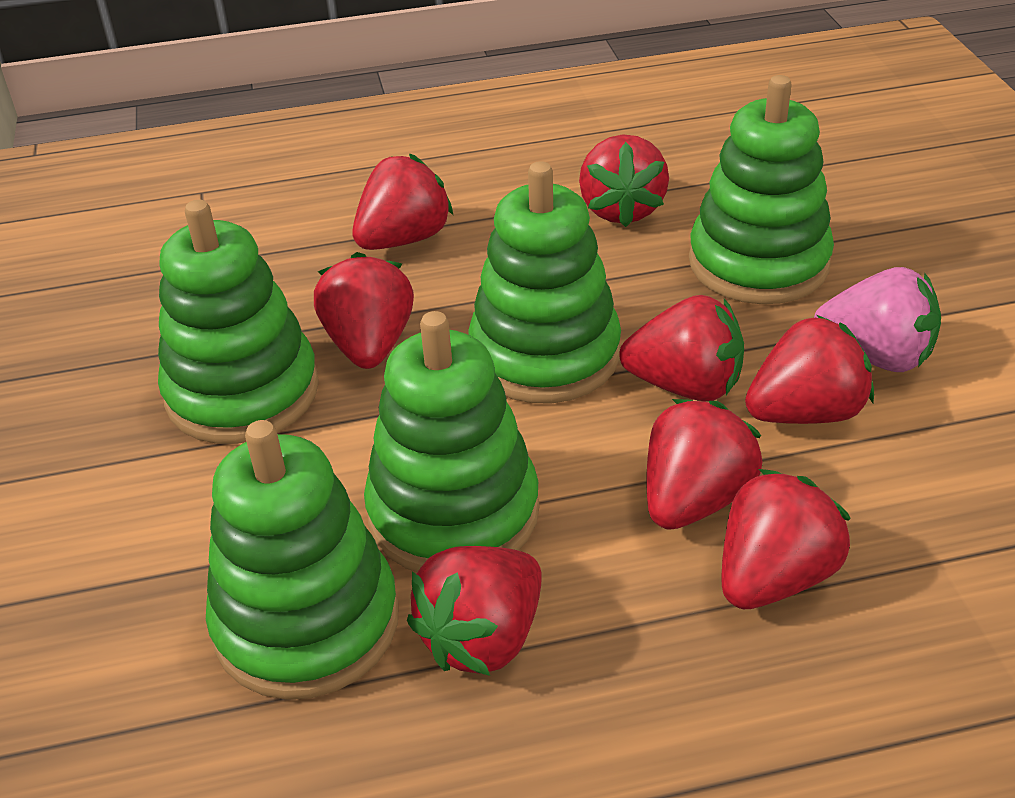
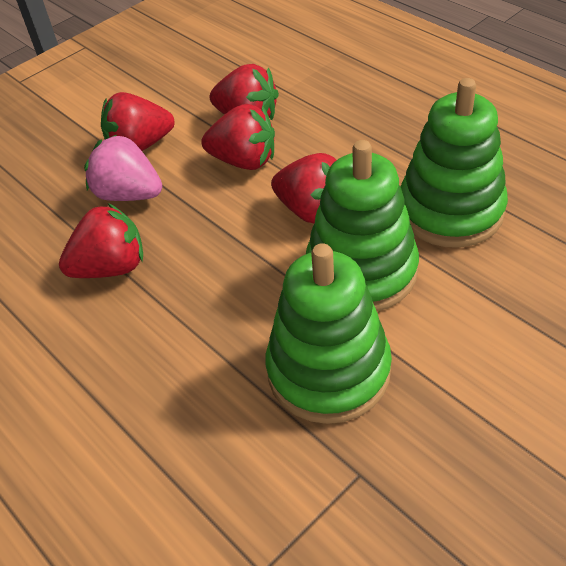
green stacking toy: [158,200,319,444] [206,420,399,700] [364,311,539,572] [468,161,621,404] [689,75,834,304] = 5 -> [266,243,392,424] [306,140,419,311] [400,78,508,248] = 3
red strawberry: [314,252,414,369] [353,154,454,250] [407,546,542,676] [579,134,669,227] [619,295,744,401] [647,399,762,530] [722,469,851,609] [745,315,874,424] = 8 -> [59,203,143,278] [101,92,175,151] [201,104,275,170] [210,64,279,120] [271,153,336,223] = 5

